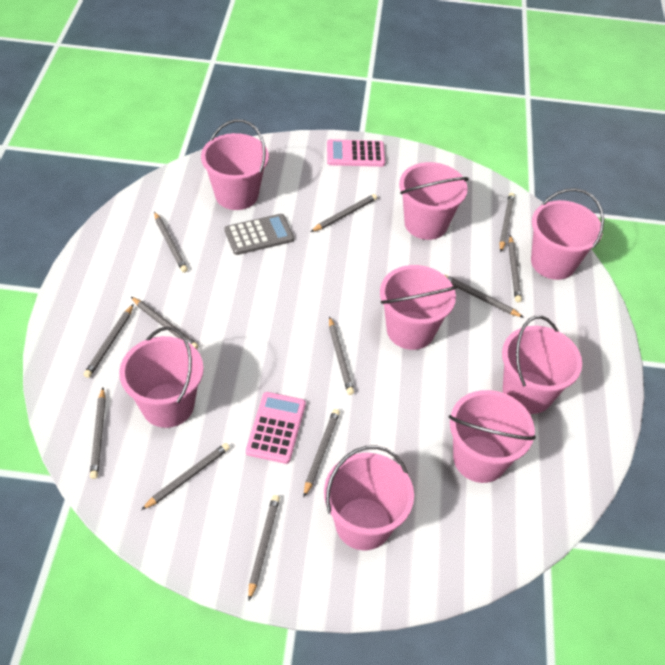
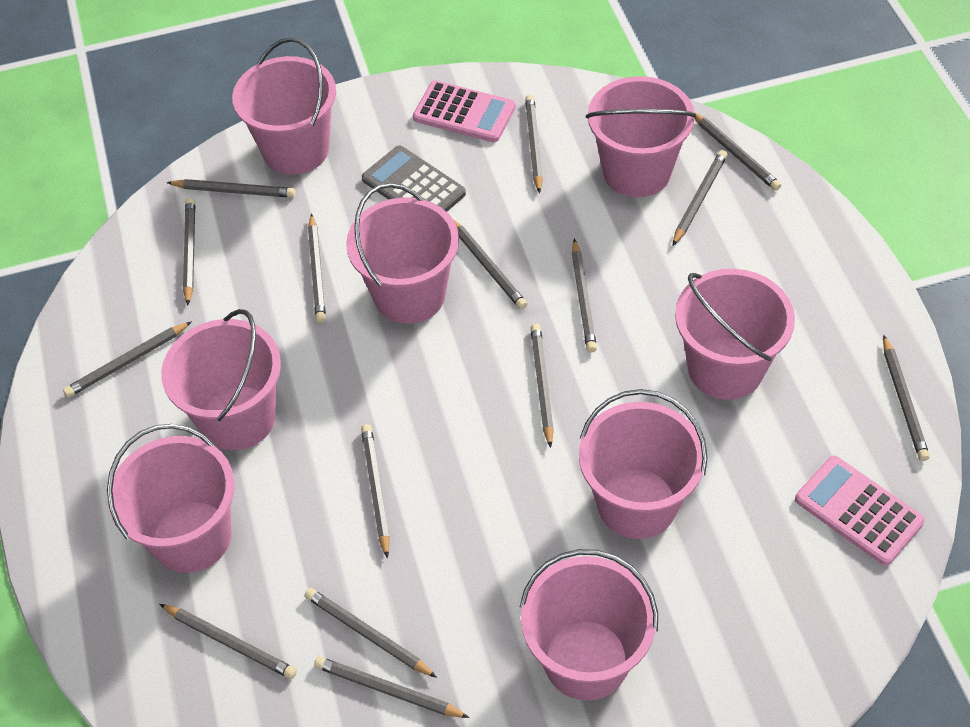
grey pencil: [84,304,134,378] [90,388,106,479] [131,297,198,349] [141,443,230,510] [154,212,188,272] [248,495,280,601] [304,409,340,497] [310,194,377,232] [329,316,354,395] [444,274,524,318] [499,193,515,252] [508,235,522,303] = 12 -> [63,321,192,397] [159,604,297,679] [166,179,296,198] [183,197,195,306] [305,588,437,678] [308,214,326,323] [314,656,470,718] [361,424,390,558] [453,219,527,309] [525,95,543,194] [530,324,554,448] [572,239,597,353] [673,150,727,246] [694,112,781,191] [883,335,930,461] = 15

